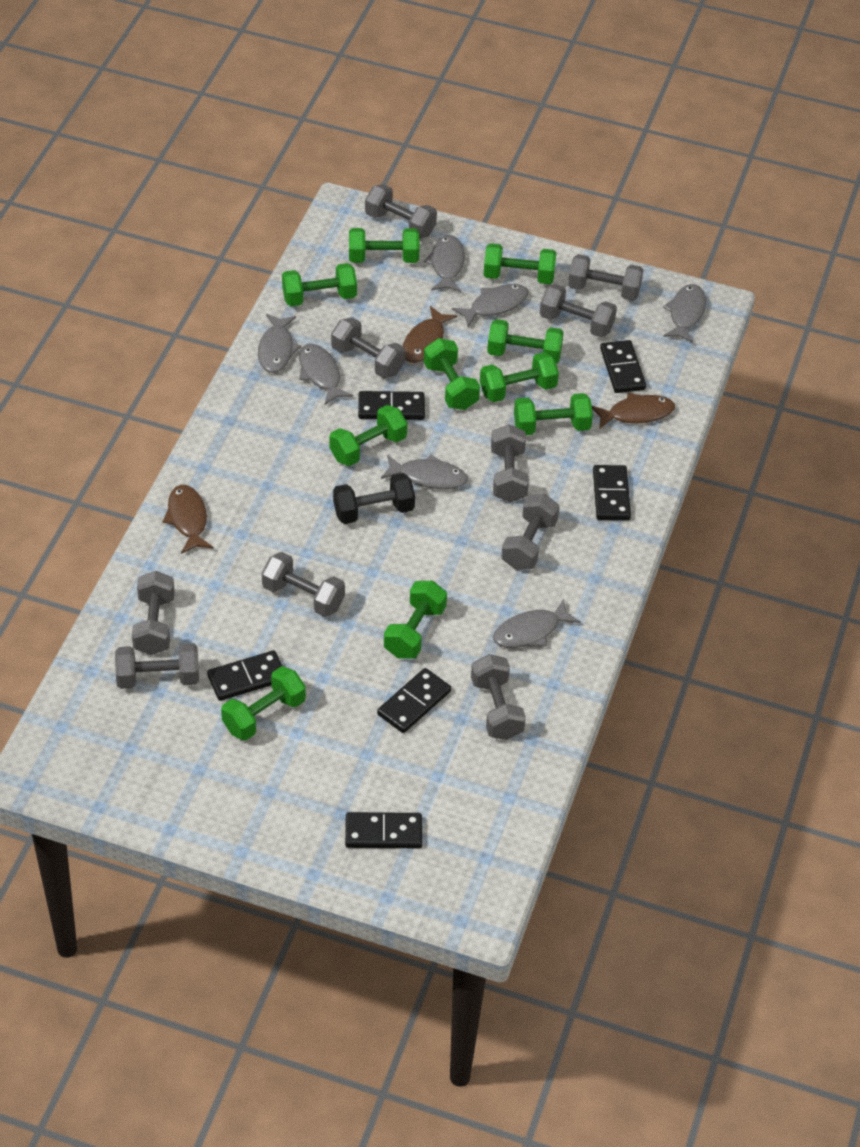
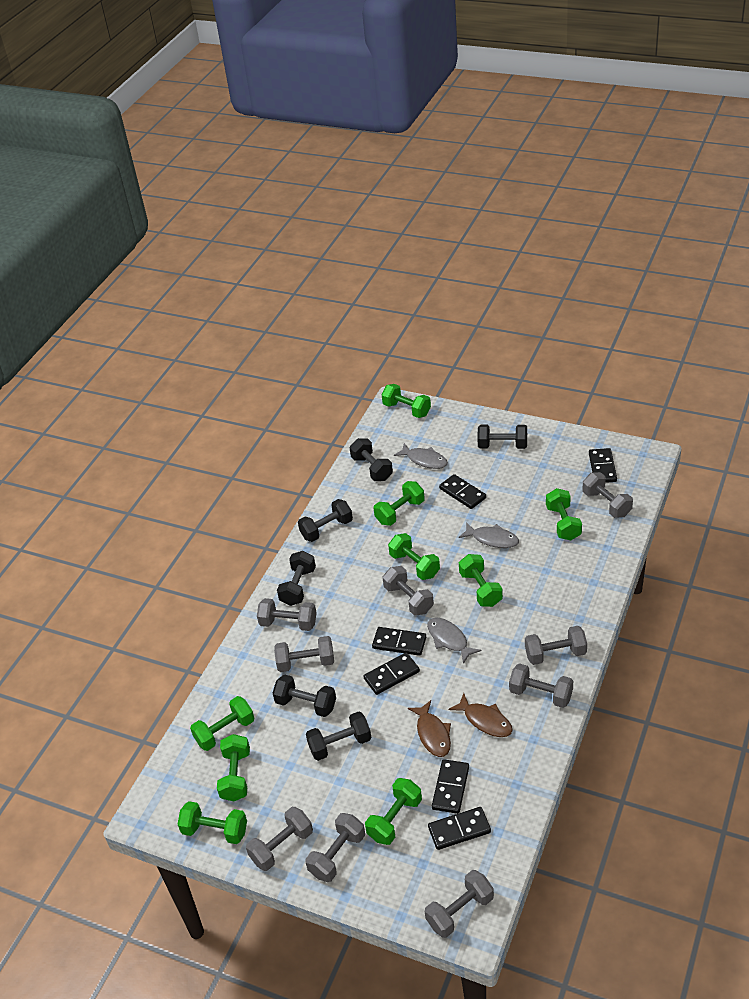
black dumbbell: [333,473,415,524] = 1 -> [273,674,336,717] [277,551,316,606] [298,499,353,542] [306,712,371,761] [349,438,393,481] [477,425,527,449] = 6
brown fish: [163,485,214,554] [403,306,457,363] [592,393,675,429] = 3 -> [408,700,451,757] [448,693,513,737] = 2
green dumbbell: [221,666,306,741] [282,263,357,306] [329,405,408,466] [349,228,419,263] [384,581,447,659] [424,338,480,410] [480,352,559,402] [484,243,556,284] [487,319,564,364] [514,393,593,435] = 10 -> [178,801,247,844] [190,696,255,751] [217,734,250,801] [365,778,422,845] [374,481,425,526] [382,384,431,418] [388,533,440,580] [459,554,503,607] [546,488,582,540] = 9
grey dumbbell: [115,643,199,689] [132,571,175,655] [262,552,345,617] [331,317,405,378] [365,184,437,239] [471,654,526,740] [491,424,529,502] [501,494,560,570] [540,284,617,338] [568,254,643,301] = 10 -> [246,807,313,871] [257,598,317,631] [274,636,334,672] [305,813,365,882] [383,566,434,616] [425,870,494,938] [509,663,573,708] [525,626,587,665] [583,472,633,518] = 9
grey fish: [258,314,301,373] [299,344,353,405] [381,455,468,489] [424,235,465,292] [452,284,529,328] [493,598,581,648] [663,284,706,343] = 7 -> [394,443,448,469] [427,618,481,664] [459,522,519,548] = 3

